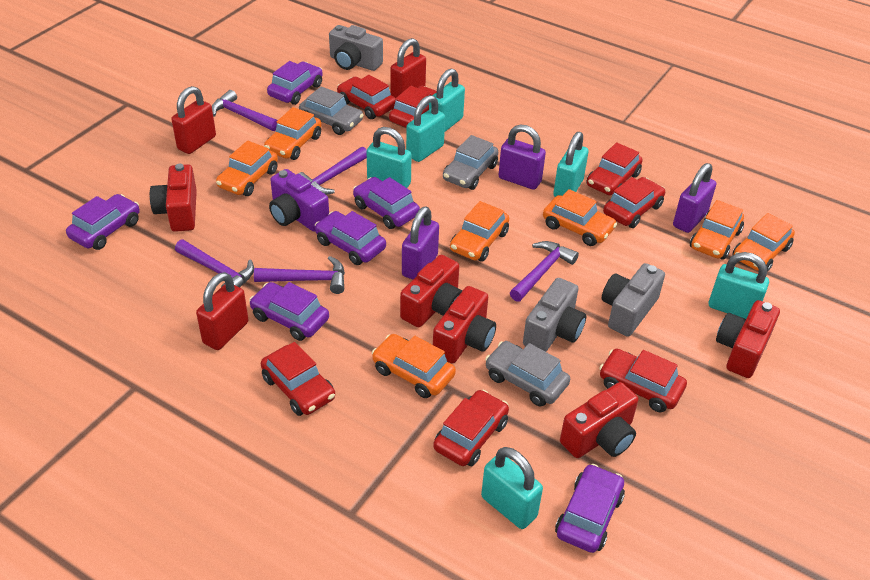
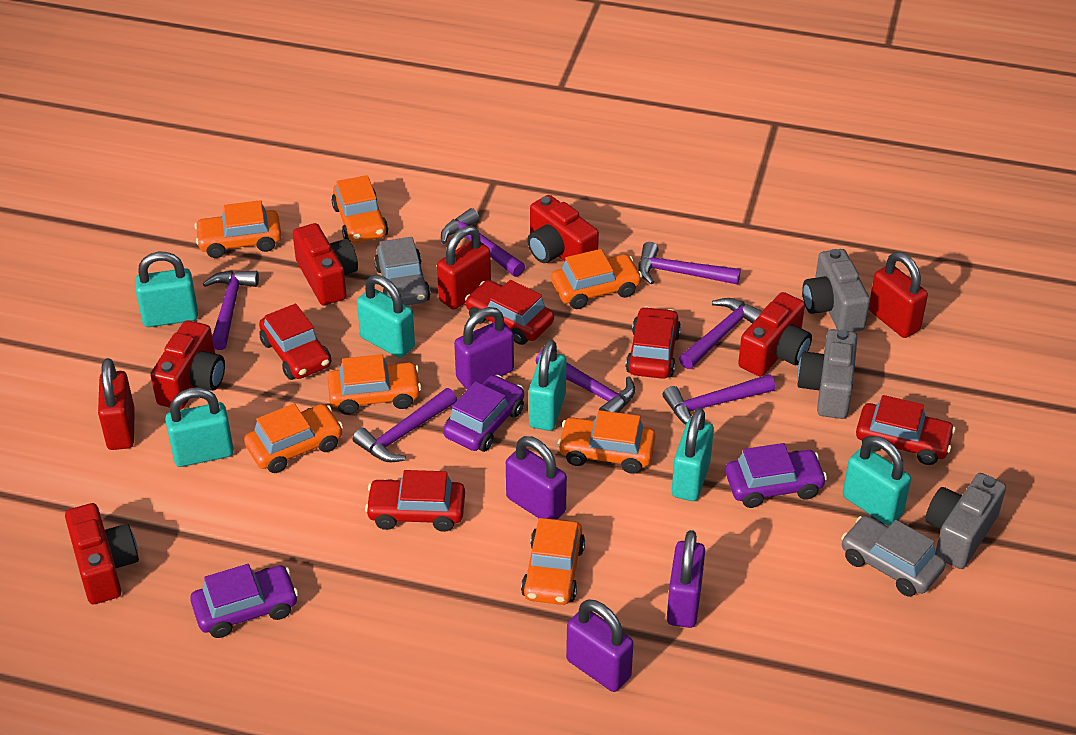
grey car: [299,86,364,135] [443,135,498,190] [485,341,570,406] = 3 -> [374,237,431,305] [841,516,946,597] = 2
purple camera: [269,169,329,232] = 1 -> none = 0
purple car: [66,194,140,250] [249,282,329,341] [267,61,323,105] [315,211,386,265] [353,177,420,229] [555,464,625,553] = 6 -> [190,564,298,638] [443,375,524,452] [725,443,827,508] = 3
purple hammer: [175,240,254,287] [212,90,278,131] [254,256,345,294] [298,147,367,195] [510,241,579,302] = 5 -> [203,271,259,350] [352,388,457,462] [441,208,525,277] [536,349,635,413] [638,242,741,285] [663,374,775,425] [679,298,762,369] = 7
purple padlock: [402,206,439,279] [498,124,546,190] [673,163,716,233] = 3 -> [454,307,514,390] [506,436,567,519] [566,600,634,692] [667,530,705,628] = 4
red car: [261,342,335,416] [337,75,396,119] [389,86,437,128] [433,390,509,466] [586,142,643,196] [599,349,687,412] [603,177,665,228] = 7 -> [259,303,331,380] [365,470,465,532] [465,280,554,345] [626,306,681,379] [856,395,956,465] = 5

